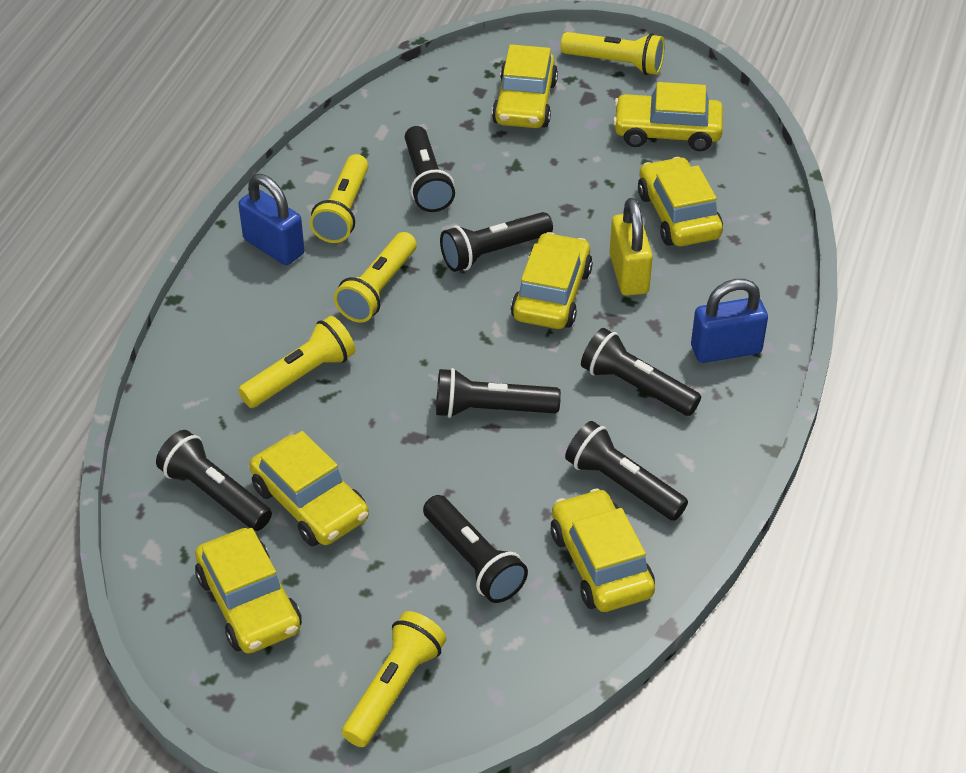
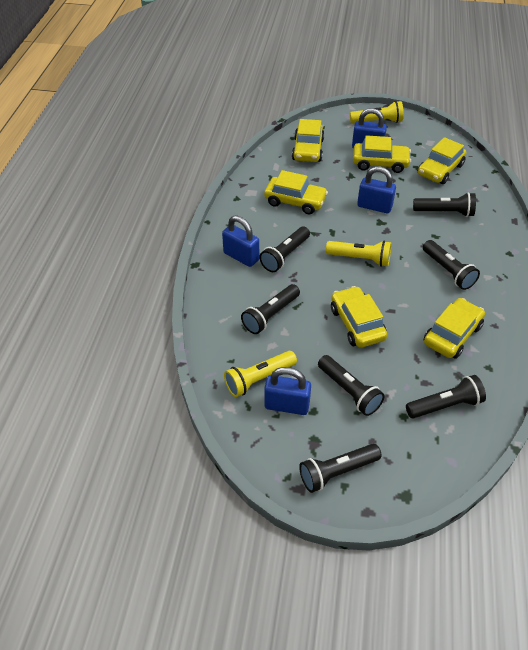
blue padlock: [238,174,305,265] [691,279,768,363] = 2 -> [222,215,259,267] [264,367,311,415] [352,108,387,149] [357,166,396,213] = 4
yellow car: [195,528,302,653] [249,431,369,547] [492,44,558,128] [511,232,593,329] [551,488,655,612] [613,82,723,151] [638,157,723,246] = 7 -> [264,170,328,214] [292,119,325,162] [331,286,387,348] [353,135,411,173] [418,137,466,184] [424,298,485,359] = 6
yellow flashlight: [238,316,356,408] [310,154,369,243] [334,232,417,323] [342,611,446,747] [561,32,665,75] = 5 -> [224,351,297,397] [326,241,391,267] [350,101,404,123] = 3
yellow padlock: [609,198,653,296] = 1 -> none = 0

